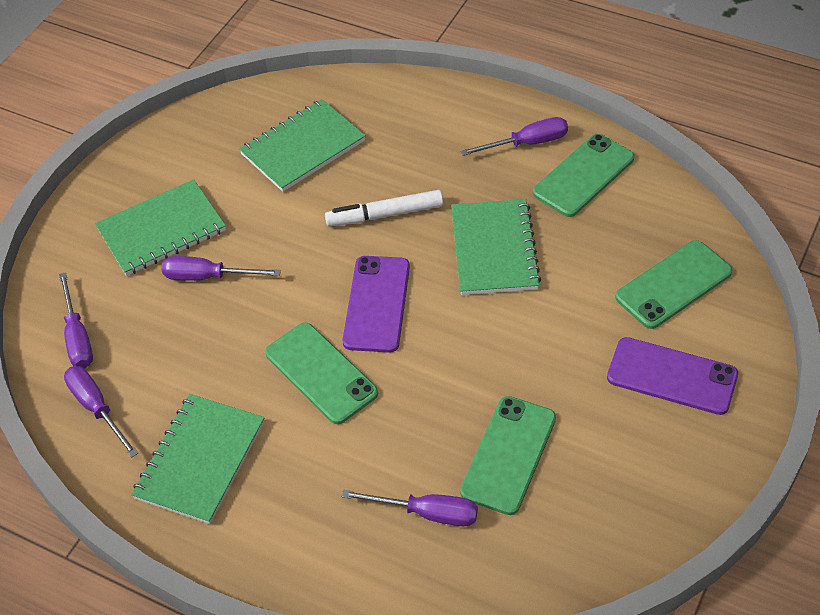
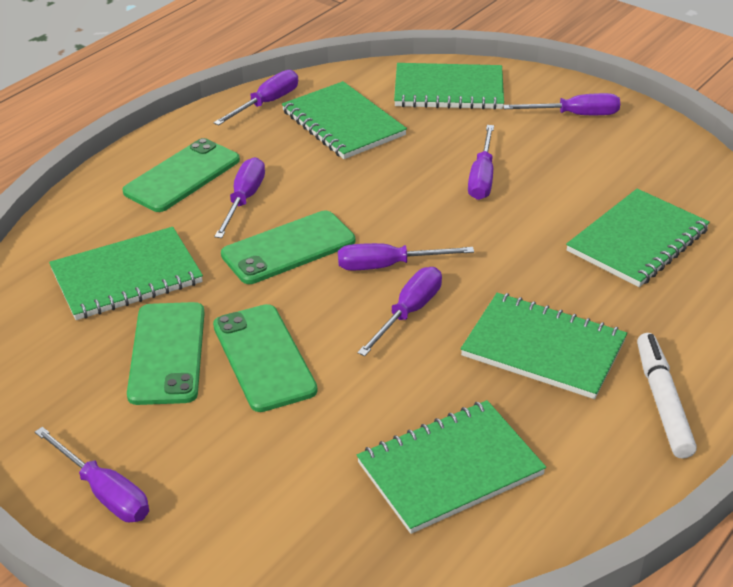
green notebook: [95,179,226,276] [131,394,265,524] [239,99,366,192] [451,199,541,295] = 4 -> [49,227,203,320] [282,81,407,159] [357,400,546,534] [394,63,504,110] [461,293,627,399] [566,189,710,287] = 6
purple phone: [343,256,410,353] [607,337,738,415] = 2 -> none = 0
purple screwdriver: [59,272,93,369] [64,366,138,457] [161,256,281,281] [342,490,478,526] [461,117,568,156] = 5 -> [35,427,149,522] [213,70,298,126] [214,157,265,238] [338,243,474,270] [357,267,442,356] [468,125,494,200] [503,93,620,115] = 7

